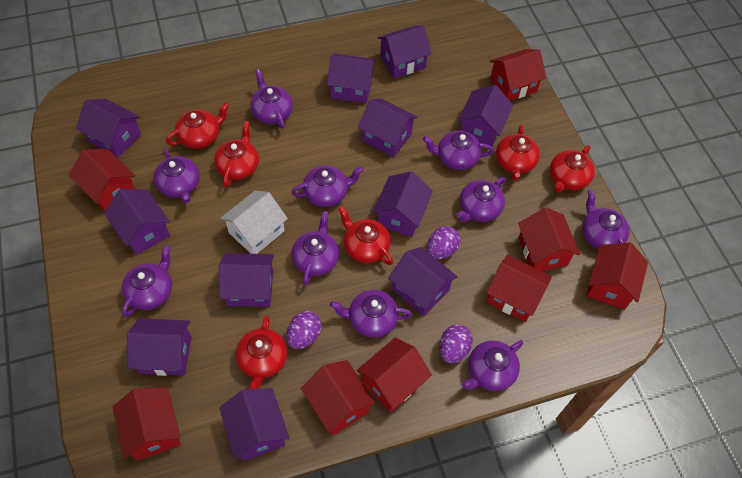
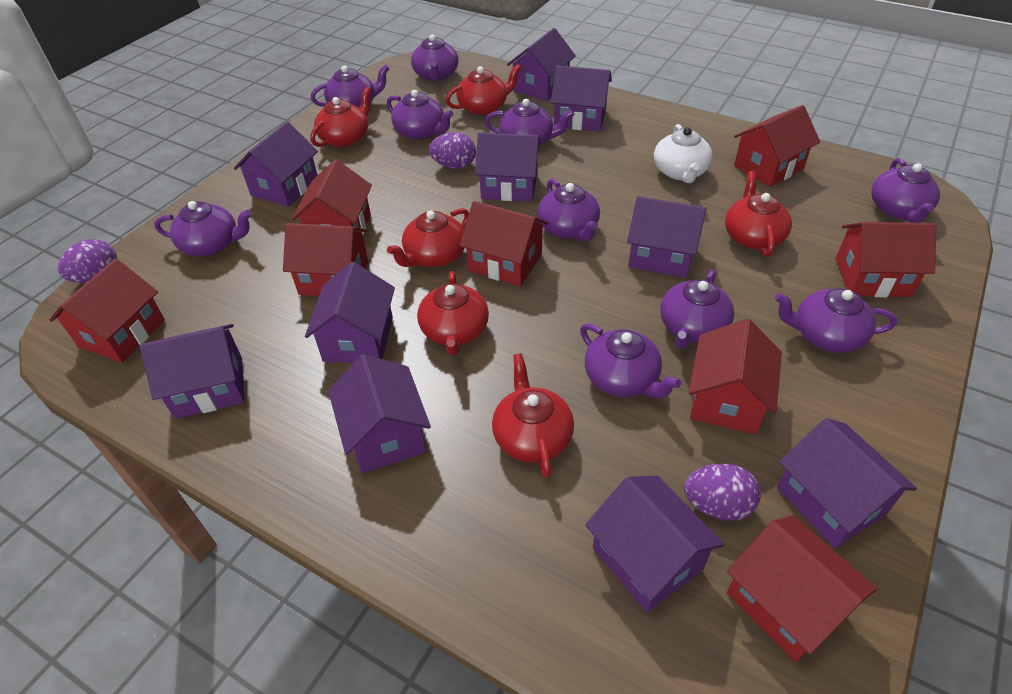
purple house: [76,99,141,158] [104,189,170,255] [127,318,191,376] [219,253,274,307] [219,388,289,461] [327,54,376,103] [358,98,418,157] [373,171,433,237] [377,26,432,78] [388,247,458,316] [458,85,513,147] = 11 -> [139,324,245,419] [234,122,318,207] [305,262,395,363] [328,354,431,473] [475,132,541,202] [507,28,576,101] [551,65,612,132] [585,475,724,612] [627,196,706,278] [777,418,917,548] = 10
white house: [220,190,288,254] = 1 -> none = 0
white teapot: none = 0 -> [654,124,713,183] = 1

